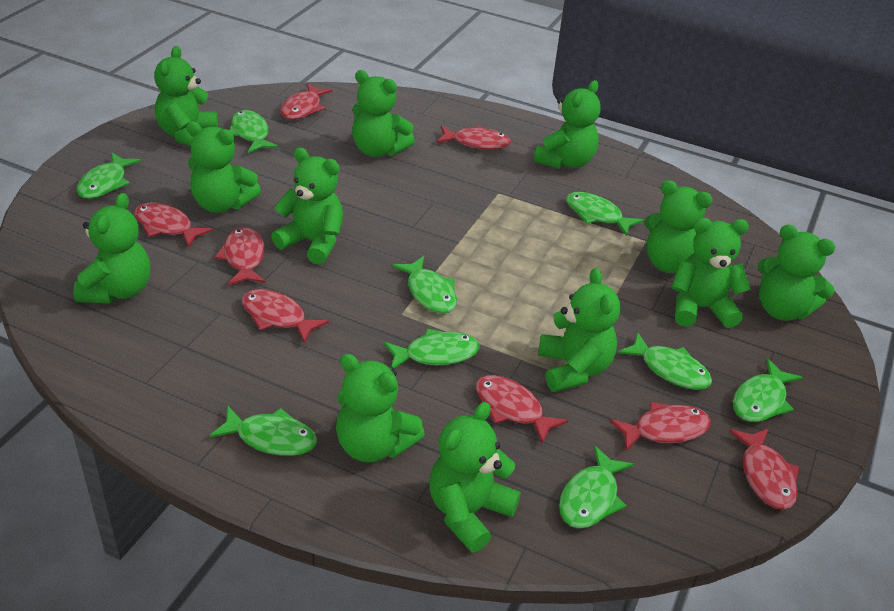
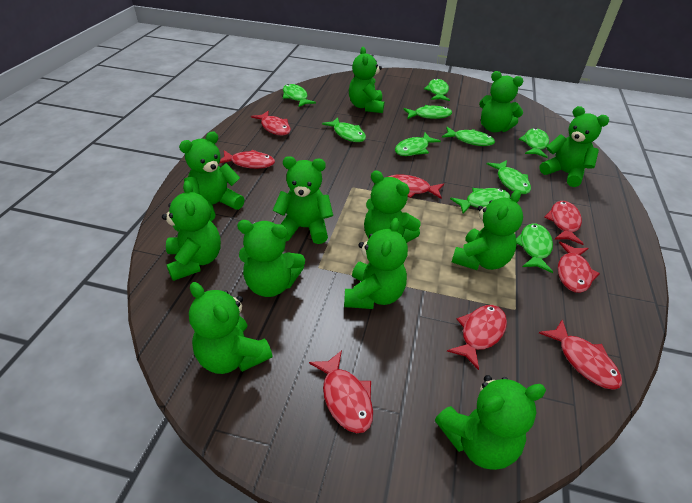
green fish: [77,153,141,199] [209,406,317,456] [229,110,278,153] [383,329,480,369] [392,256,457,314] [559,446,634,529] [566,192,643,236] [618,332,712,390] [733,359,803,422] = 9 -> [283,84,316,107] [322,117,366,142] [395,133,441,156] [403,105,452,119] [424,78,450,101] [442,127,495,146] [450,188,510,214] [487,160,531,194] [516,223,553,273] [519,128,549,158] = 10

